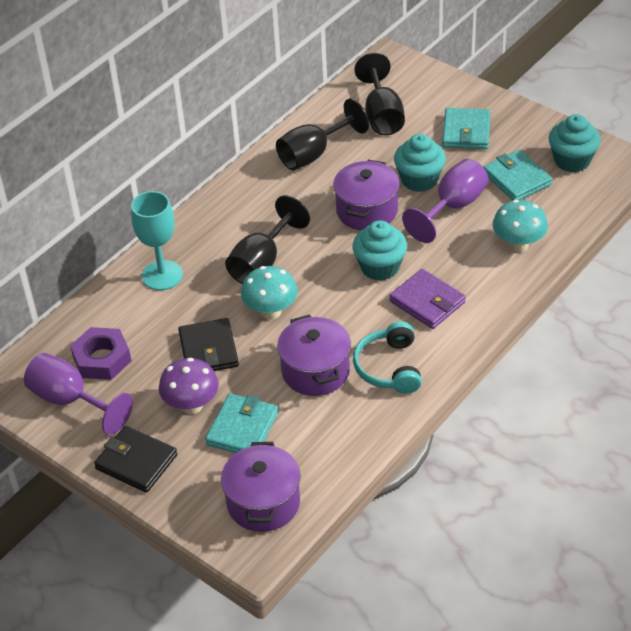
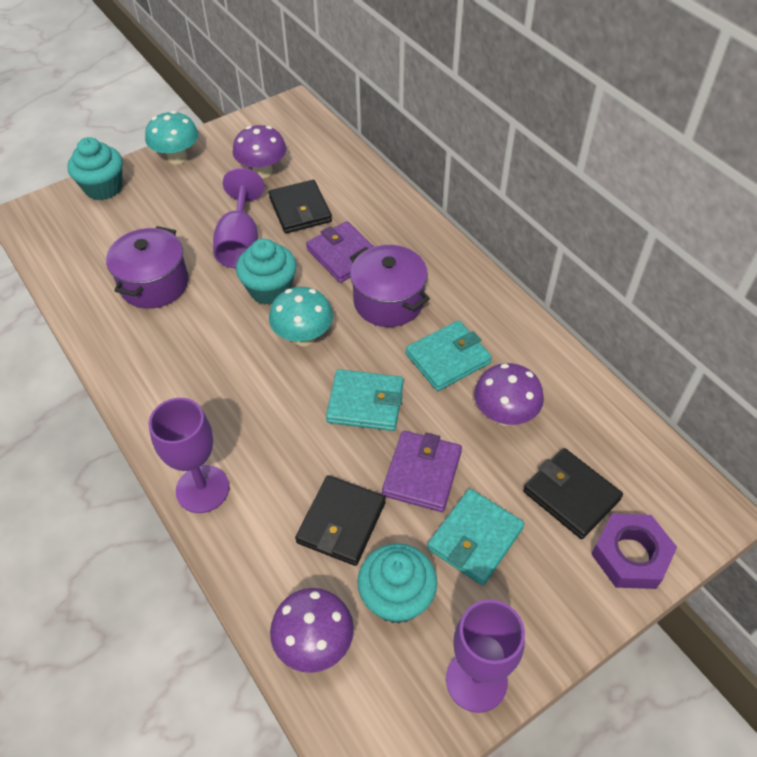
black goblet: [225,195,310,284] [276,98,369,170] [354,53,405,135] = 3 -> none = 0
black wallet: [94,426,177,493] [178,318,239,371] = 2 -> [269,180,332,233] [295,475,386,566] [523,448,623,539] = 3
purple goblet: [24,353,133,435] [402,159,489,243] = 2 -> [148,398,229,513] [213,168,264,268] [446,599,525,713] = 3
purple mushroom: [159,358,219,414] = 1 -> [233,125,286,178] [270,588,354,673] [474,363,544,426] = 3
purple pot: [221,442,300,532] [277,315,351,396] [333,160,400,230] = 3 -> [106,226,188,309] [350,245,430,327] = 2
purple wallet: [389,269,466,329] = 1 -> [306,221,374,283] [382,431,462,512] = 2
turquoise goblet: [131,191,183,290] = 1 -> none = 0
turquoise headphones: [353,321,422,394] = 1 -> none = 0

